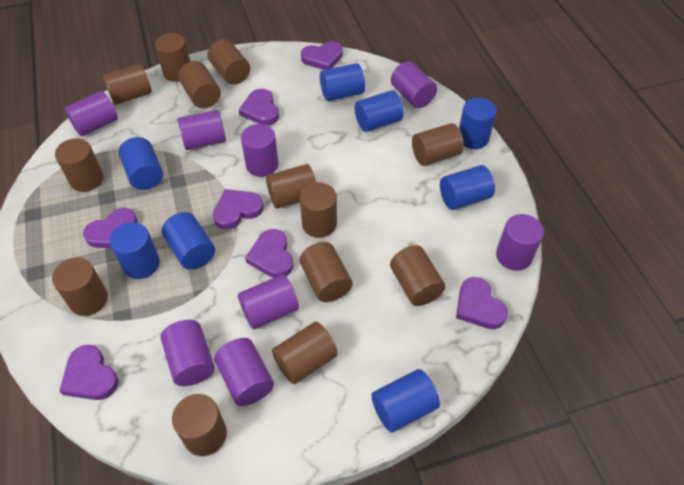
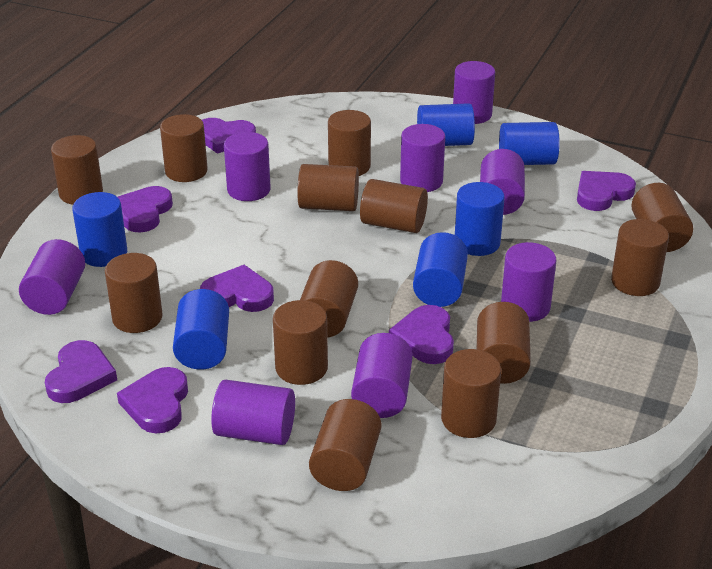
blue cylinder: [110,222,160,279] [118,137,163,190] [162,212,215,270] [320,63,365,101] [355,90,404,132] [371,369,440,433] [440,165,495,210] [459,97,497,149] = 8 -> [72,192,127,267] [173,289,229,370] [413,232,468,307] [417,103,475,146] [455,182,505,256] [499,122,560,165] = 6

